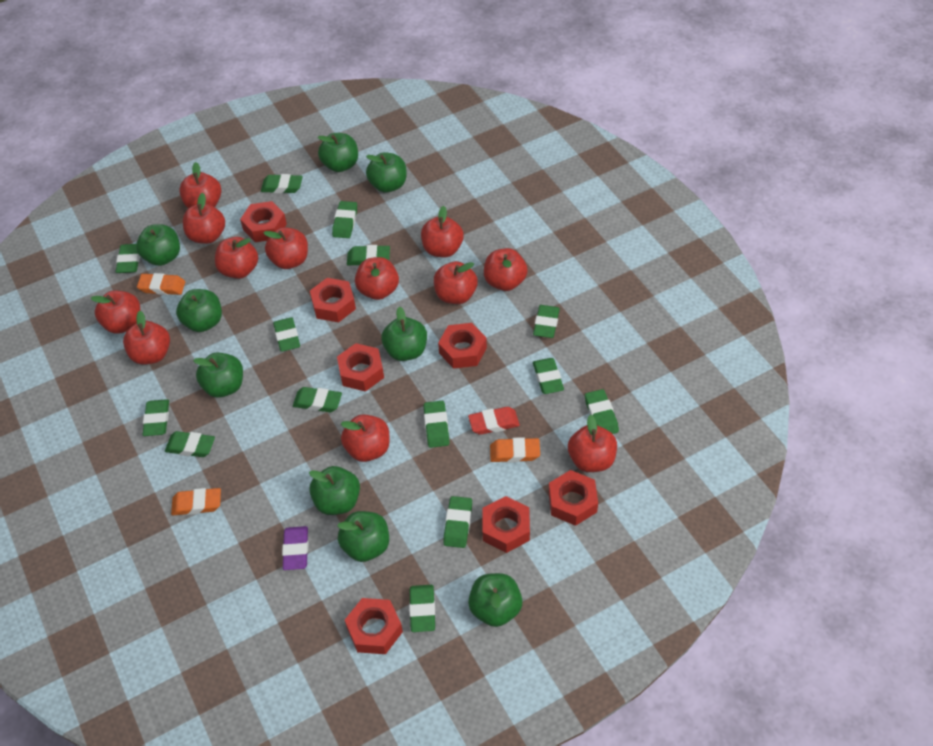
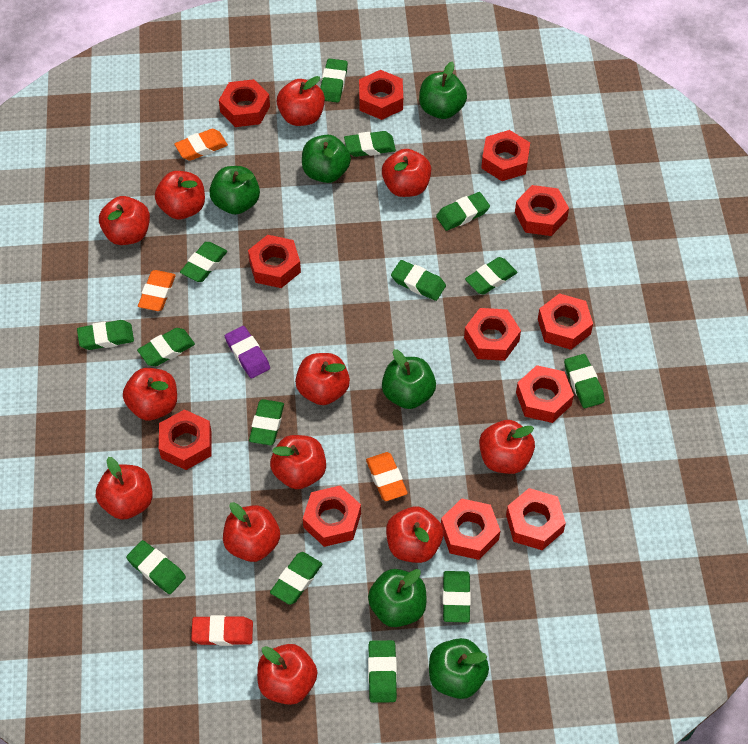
green apple: [136,224,180,266] [176,289,222,332] [193,352,243,398] [309,466,360,515] [318,133,358,172] [337,511,389,562] [366,152,407,193] [381,307,427,361] [468,573,523,627] = 9 -> [209,166,260,215] [302,134,351,183] [368,569,426,627] [382,349,436,409] [419,61,467,119] [429,638,489,699] = 6
red nut: [240,201,287,242] [310,278,356,322] [337,343,384,392] [345,598,403,654] [438,323,487,369] [483,496,530,553] [548,470,598,526] = 7 -> [159,409,211,470] [219,79,270,127] [248,235,301,288] [303,486,361,547] [359,70,403,120] [441,498,500,560] [464,308,521,361] [481,130,530,181] [506,488,566,550] [515,185,569,236] [516,365,574,423] [538,293,593,350] = 12

